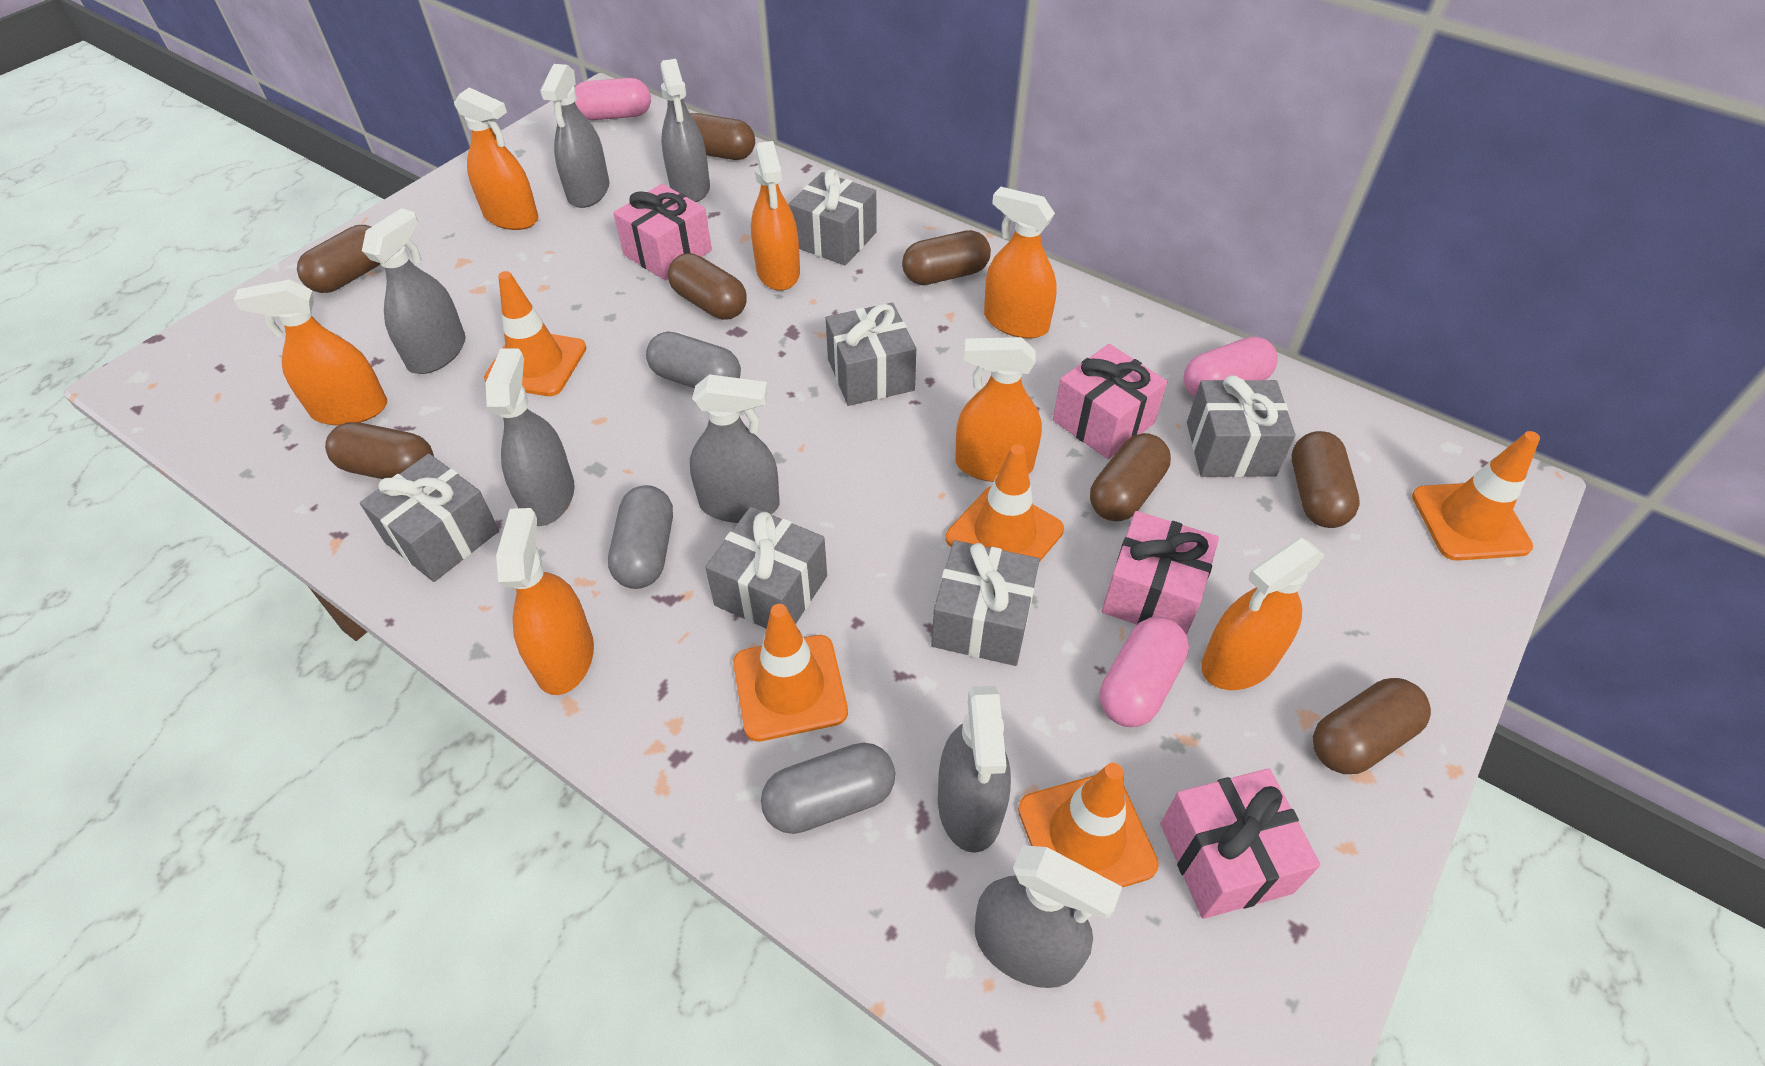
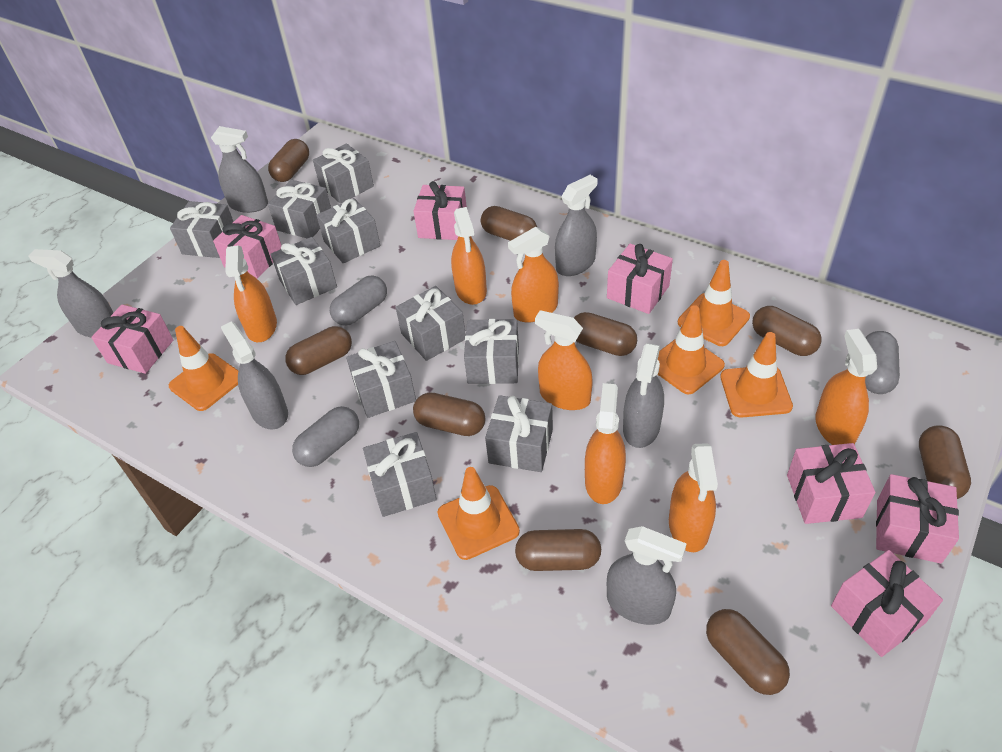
brown capsule: [297,225,380,293] [325,422,434,479] [668,253,747,320] [690,113,755,160] [902,230,991,285] [1090,433,1171,522] [1292,431,1360,528] [1313,678,1431,774] = 8 -> [268,139,309,182] [285,326,352,375] [413,393,485,436] [481,206,537,241] [515,529,601,571] [574,312,637,356] [706,609,790,695] [752,306,822,356] [919,425,971,499] = 9
grey gift: [360,454,499,582] [705,507,827,629] [789,169,877,265] [826,303,916,406] [931,540,1040,666] [1187,375,1295,477] = 6 -> [170,201,234,258] [268,180,331,238] [270,237,337,305] [313,143,374,204] [316,198,380,263] [346,341,416,418] [363,432,437,517] [396,286,466,361] [464,319,519,384] [485,395,553,472] = 10
grey spray bottle: [362,208,466,374] [486,348,575,526] [540,64,609,208] [661,59,710,202] [690,374,780,523] [938,686,1011,853] [975,845,1122,988] = 7 -> [28,249,114,337] [211,126,268,213] [221,321,288,429] [555,175,597,276] [607,526,686,625] [623,344,664,448] = 6
pink capsule: [575,78,651,120] [1100,617,1189,727] [1183,336,1278,397] = 3 -> none = 0
pink gift: [613,184,712,280] [1053,344,1167,459] [1102,511,1219,635] [1160,768,1320,919] = 4 -> [91,304,173,374] [213,215,282,279] [413,181,467,240] [607,244,673,314] [787,443,876,524] [831,550,943,657] [876,474,959,564] = 7

